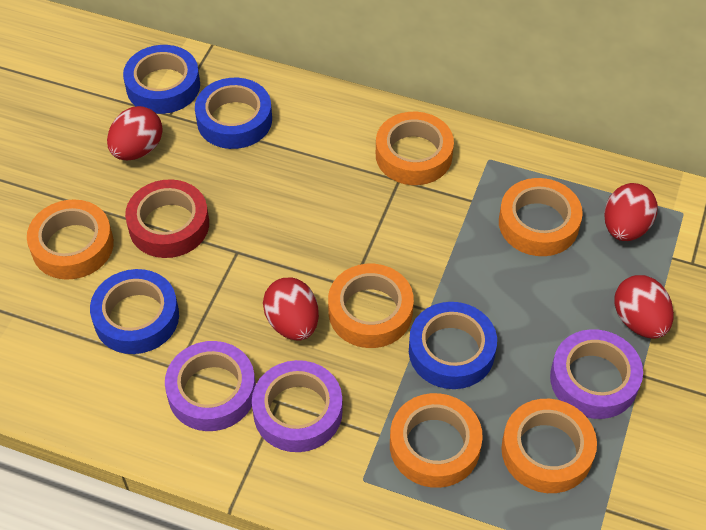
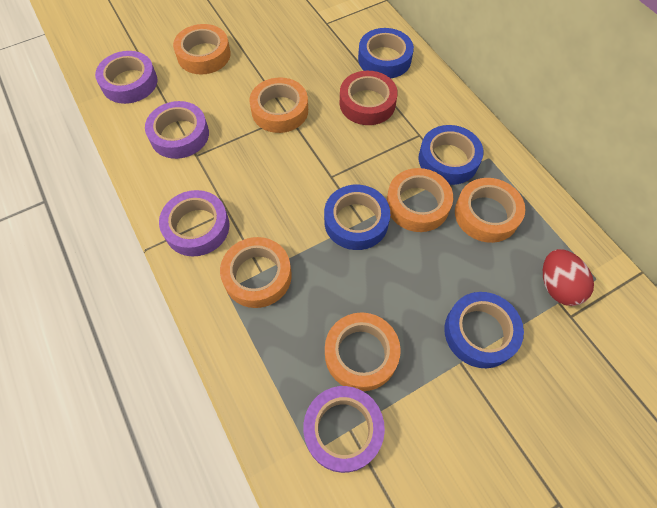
purple tape: [165,341,256,431] [252,360,343,452] [550,329,643,419] = 3 -> [95,51,158,104] [145,101,209,159] [159,190,229,256] [303,386,385,473] = 4
red egg: [107,106,163,160] [263,278,319,341] [604,183,658,241] [614,275,674,339] = 4 -> [543,249,594,306] = 1

